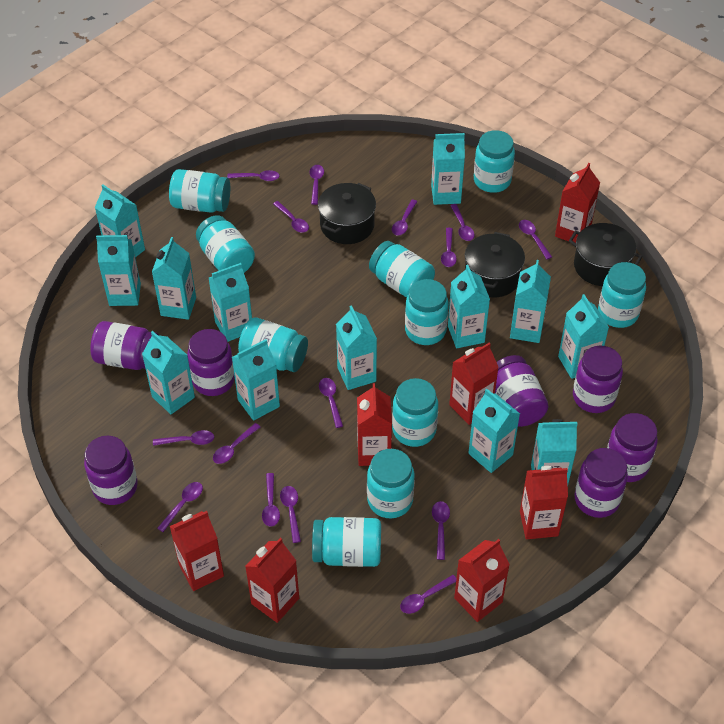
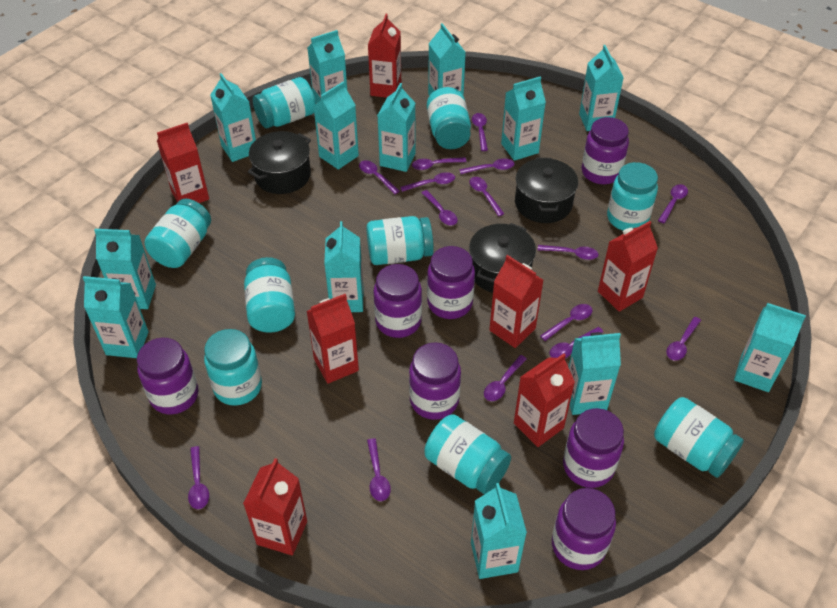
turquoise jar: [169,169,230,213] [196,215,255,273] [238,317,308,372] [312,517,381,567] [367,449,415,518] [369,241,435,298] [392,378,438,447] [405,279,449,345] [474,130,515,193] [598,262,646,328] = 10 -> [144,198,211,268] [204,329,262,406] [244,257,295,333] [253,77,316,128] [366,216,434,265] [424,414,511,494] [427,87,471,149] [607,162,658,230] [654,397,744,478] = 9

